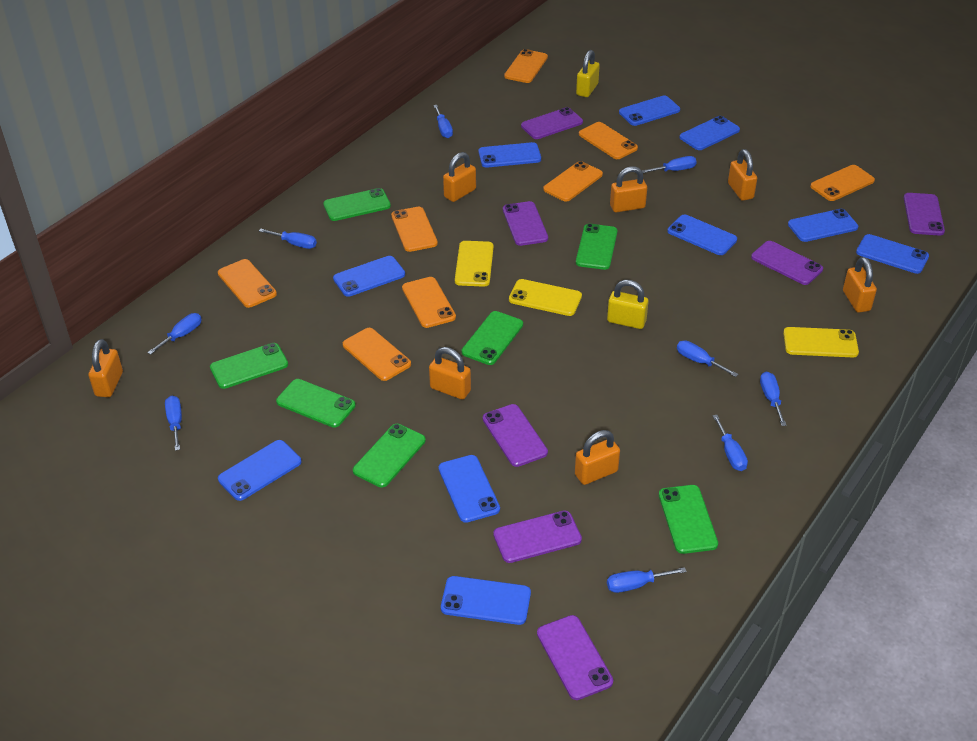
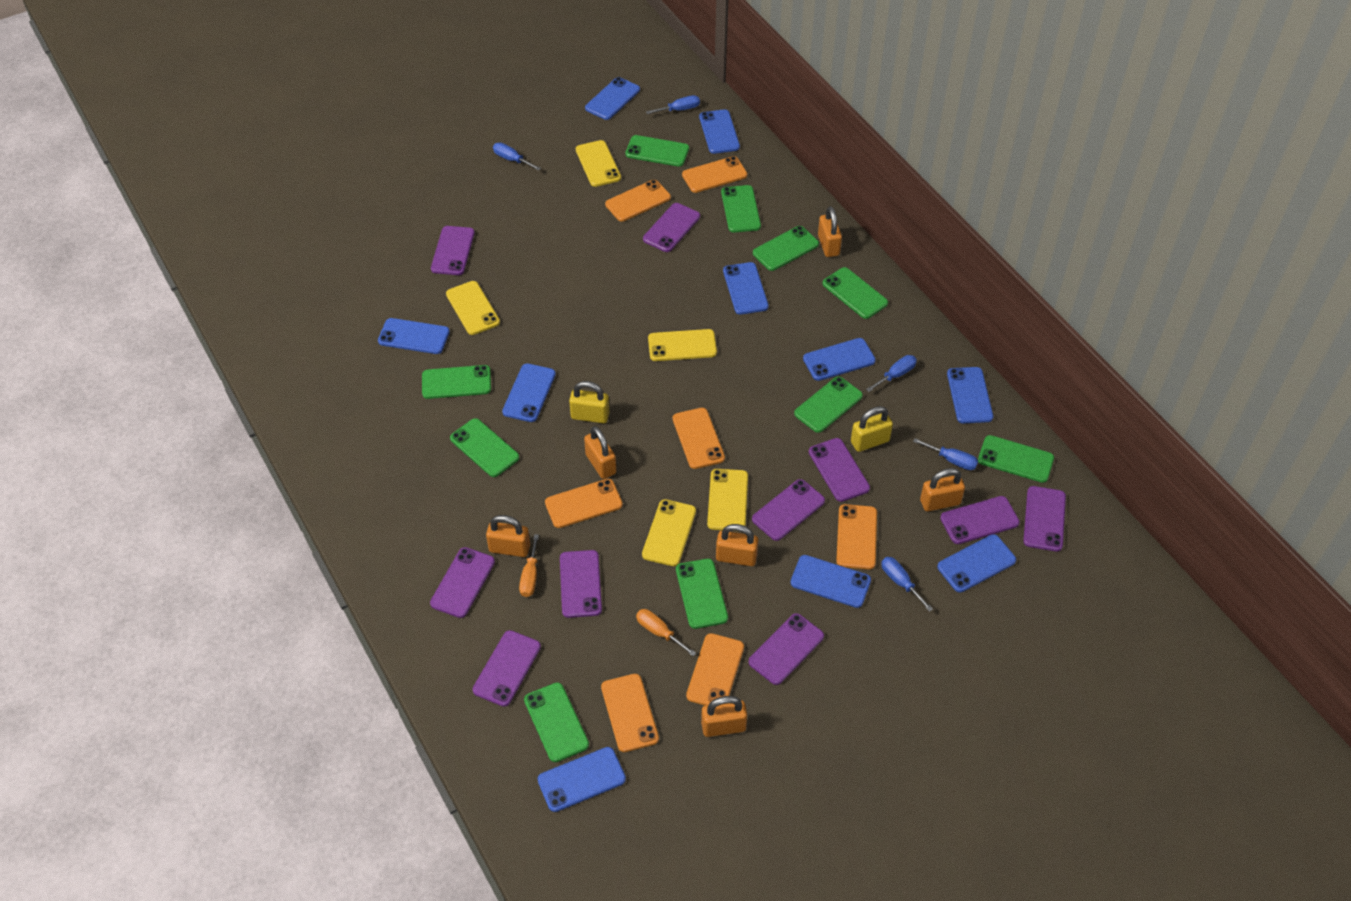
blue screwdriver: [147,313,202,355] [165,396,182,451] [259,229,317,249] [433,105,453,138] [607,567,687,593] [642,156,697,173] [677,340,738,377] [713,415,748,471] [760,371,787,426] = 9 -> [493,143,541,171] [646,95,700,114] [866,355,917,392] [881,557,933,612] [913,438,978,470] = 5
green phone: [210,343,288,389] [276,379,355,428] [323,188,391,221] [353,424,426,488] [462,311,523,365] [576,224,618,270] [659,485,718,554] = 7 -> [422,365,491,399] [450,418,519,477] [524,683,589,762] [625,135,689,167] [676,559,728,629] [721,185,761,233] [753,226,819,271] [794,376,863,433] [822,267,888,319] [978,435,1054,483] = 10
orange padlock: [88,339,123,397] [429,347,471,400] [443,152,476,202] [575,430,620,485] [610,166,647,212] [728,149,757,201] [843,257,877,313] = 7 -> [486,515,530,557] [584,426,616,479] [701,696,747,737] [716,524,759,566] [818,206,842,257] [920,468,965,511] = 6
orange phone: [218,259,277,308] [343,328,411,381] [391,207,438,252] [402,277,456,328] [504,49,548,83] [543,161,603,202] [579,122,638,159] [810,165,875,201] = 8 -> [545,479,623,528] [601,674,659,752] [605,180,671,222] [673,408,725,469] [682,156,747,193] [686,633,744,705] [836,504,877,570] = 7
orange screwdriver: none = 0 -> [519,534,539,597] [636,609,696,656] = 2
purple phone: [483,404,548,467] [493,511,582,563] [503,201,548,246] [521,107,583,139] [537,615,613,700] [751,241,823,285] [904,193,945,236] = 7 -> [430,547,495,618] [431,226,475,275] [473,630,541,707] [560,550,602,618] [643,203,700,252] [748,613,824,685] [752,479,825,541] [809,438,870,502] [940,496,1020,544] [1023,486,1066,551] = 10
yellow phone: [455,241,494,287] [509,279,582,316] [783,327,859,357] = 3 -> [446,281,500,335] [576,140,621,187] [642,499,696,566] [648,329,717,361] [707,469,748,530] = 5

